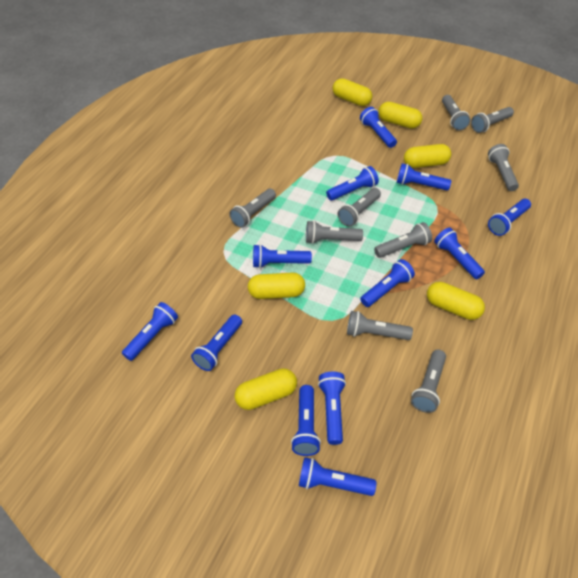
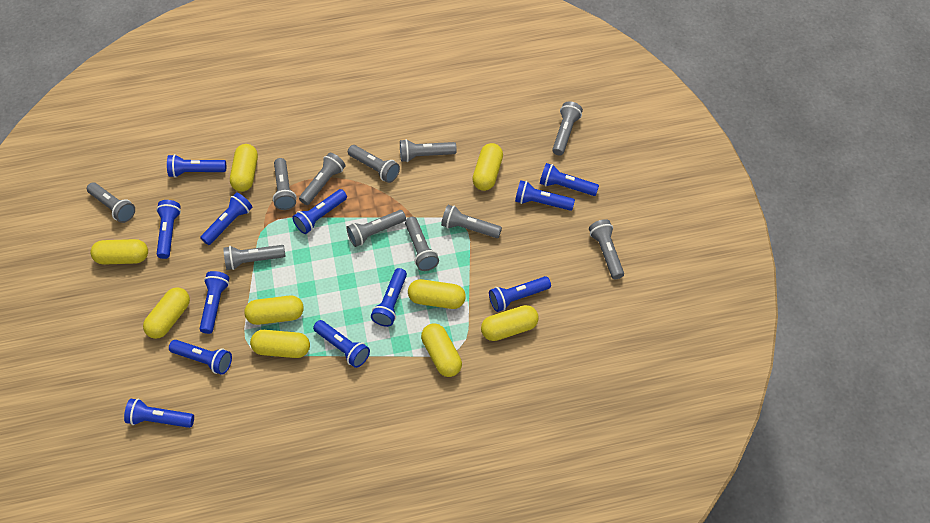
grey flashlight: [229,189,276,228] [306,221,363,244] [337,188,381,227] [347,311,413,340] [374,222,432,258] [411,350,446,413] [442,95,471,131] [471,107,514,133] [488,144,519,191] = 9 -> [87,182,135,223] [223,245,285,270] [273,158,297,210] [299,153,346,205] [346,210,406,247] [348,145,400,183] [400,139,457,162] [405,217,439,271] [441,205,502,238] [552,101,583,156] [589,219,624,279] = 11
yellow capsule: [234,368,297,410] [248,272,305,299] [333,78,372,106] [378,102,422,129] [404,144,451,168] [427,282,485,320] = 6 -> [90,239,148,265] [143,287,190,339] [230,144,258,192] [244,296,304,325] [250,330,310,358] [408,279,466,309] [421,323,462,377] [472,143,503,191] [481,305,539,341] = 9

